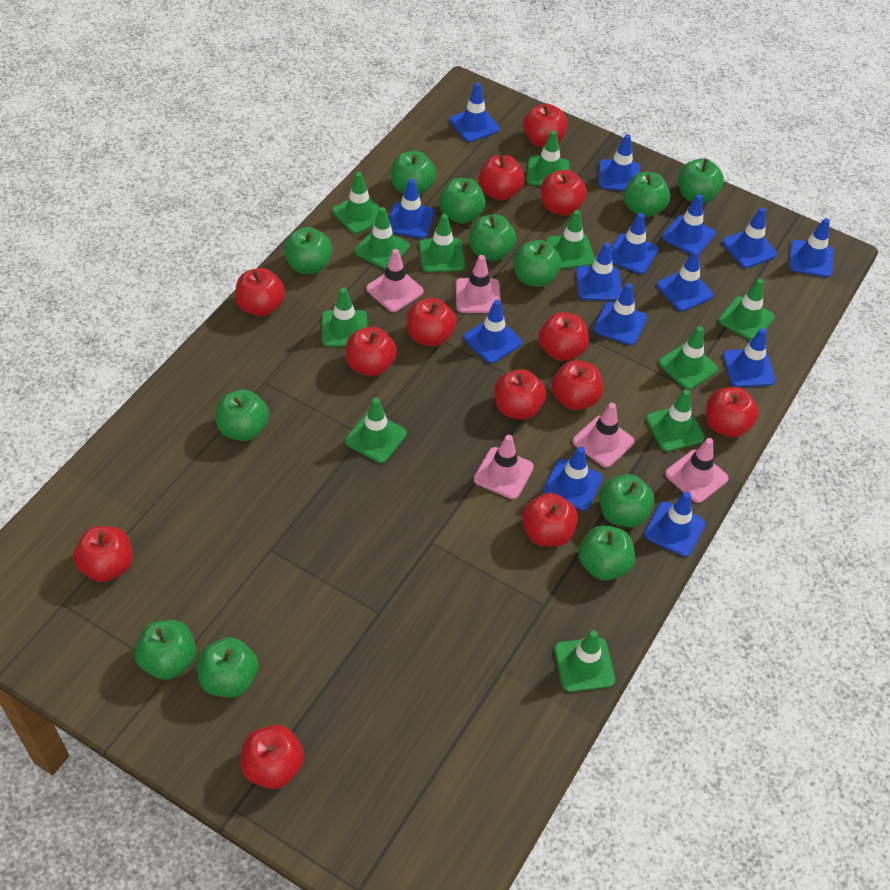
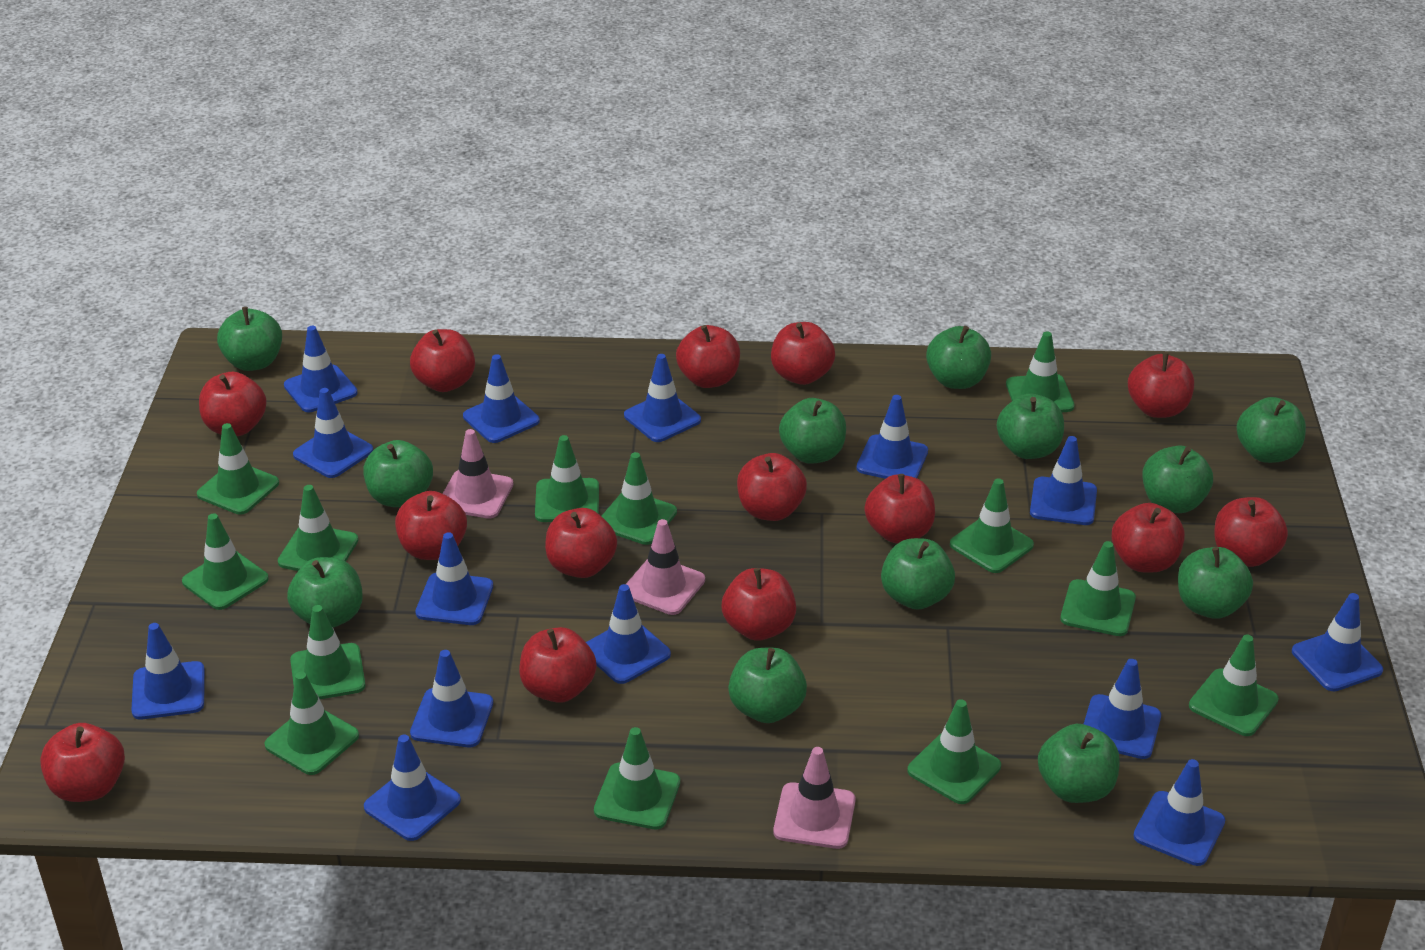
green traffic cone: [322,288,367,347] [332,172,380,234] [345,398,407,463] [355,207,410,270] [419,214,465,272] [526,130,570,186] [546,210,595,269] [554,630,615,692] [646,389,705,452] [659,326,718,390] [719,279,775,341] = 11 -> [182,513,269,610] [197,423,279,515] [264,672,359,775] [278,485,358,571] [290,605,366,699] [535,435,599,522] [594,727,680,829] [602,452,677,545] [907,699,1001,804] [950,478,1034,573] [1006,331,1075,412] [1060,541,1136,636] [1189,635,1279,736] = 13
pink traffic cone: [366,249,424,312] [456,255,501,313] [474,435,534,499] [573,403,634,468] [665,438,728,503] = 5 -> [443,429,513,519] [626,519,705,615] [773,747,856,849] = 3
red apple: [73,526,133,582] [235,268,285,316] [241,725,304,789] [346,326,397,376] [407,298,457,347] [479,155,525,200] [494,369,546,420] [522,493,578,547] [523,103,567,147] [539,312,589,361] [541,170,587,215] [551,360,603,410] [706,387,759,438] = 13 -> [40,723,125,802] [199,372,267,436] [395,491,467,560] [410,329,475,392] [519,627,597,703] [545,508,617,578] [676,325,740,388] [722,568,796,641] [737,453,807,521] [771,322,835,385] [865,474,935,543] [1112,503,1185,573] [1128,352,1194,418] [1214,497,1288,567] = 14

